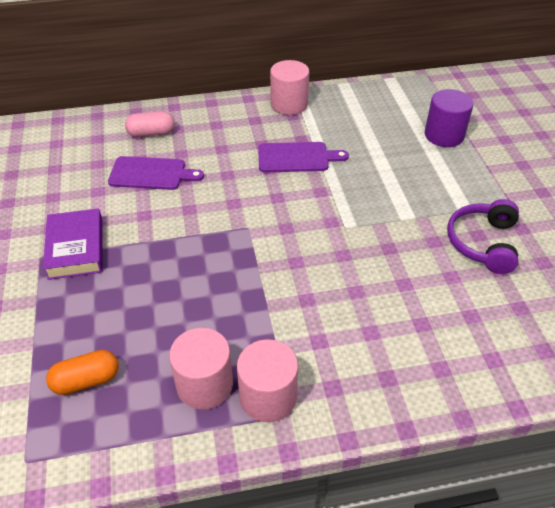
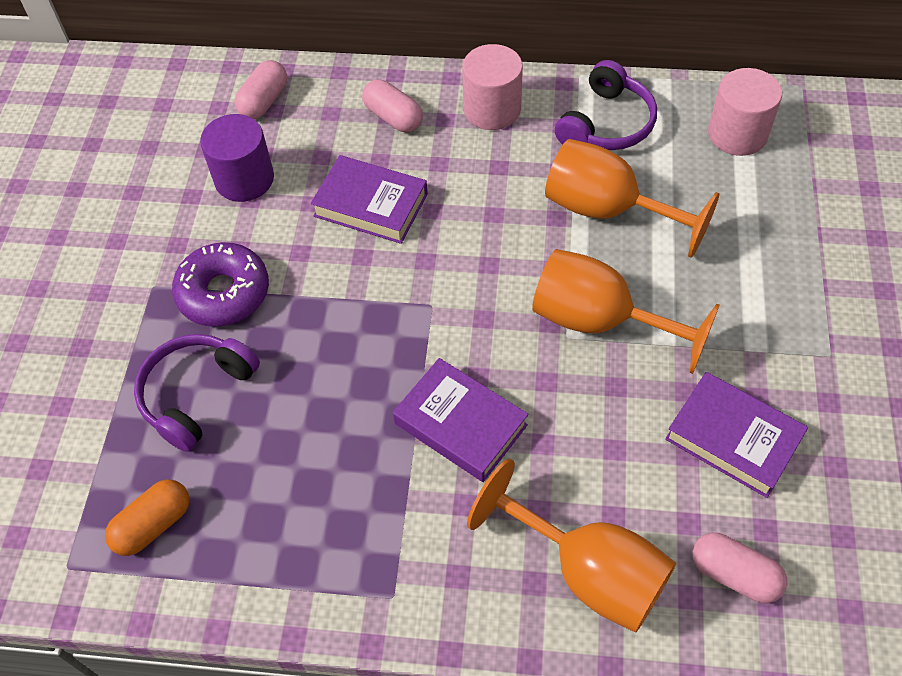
orange goblet: none = 0 -> [467,459,676,633] [532,249,720,374] [545,139,719,258] = 3
pink capsule: [125,111,175,137] = 1 -> [235,60,287,119] [362,79,423,132] [693,533,787,603] = 3
pink cylinder: [169,328,233,410] [237,339,298,422] [270,60,309,115] = 3 -> [462,44,523,130] [708,68,782,156] = 2
purple book: [43,208,103,280] = 1 -> [311,155,428,244] [393,358,529,482] [665,372,808,498] = 3
purple cutting board: [108,156,204,190] [258,142,349,173] = 2 -> none = 0
purple donut: none = 0 -> [172,242,269,327] = 1
purple headphones: [447,199,519,274] = 1 -> [134,334,260,452] [555,60,657,150] = 2

